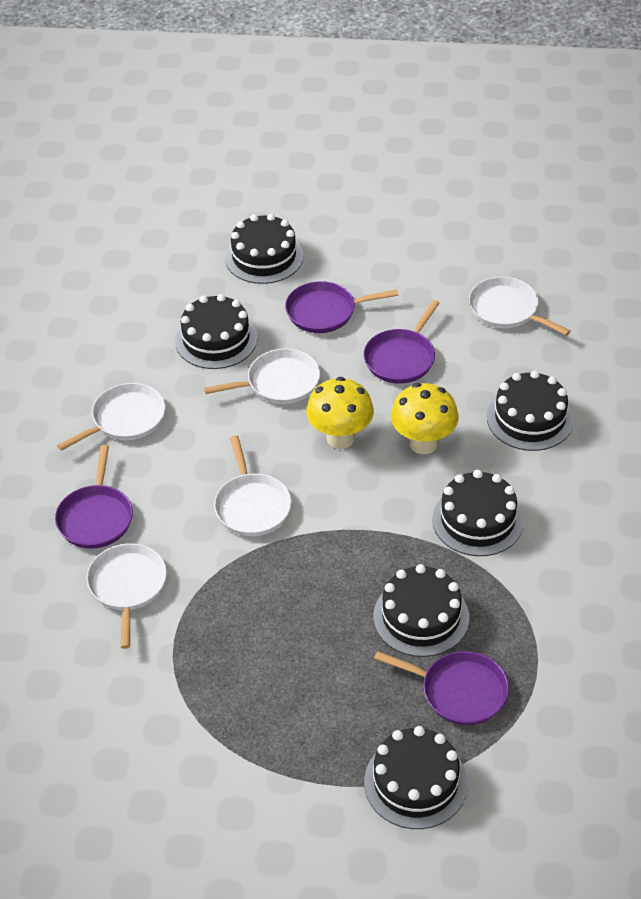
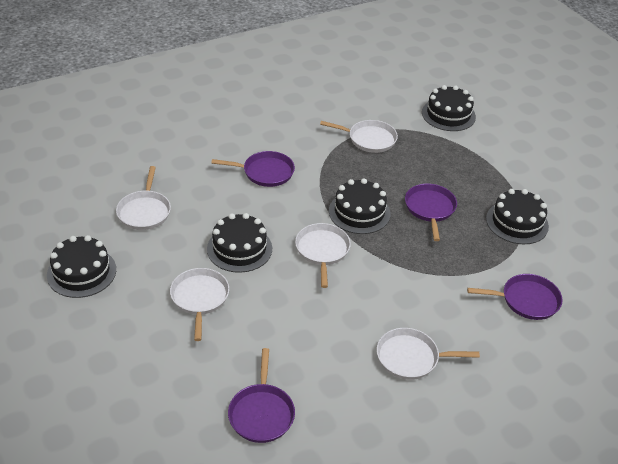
black cake: [175,294,258,369] [225,214,304,284] [364,726,468,829] [373,564,469,657] [432,470,524,556] [487,371,574,451] = 6 -> [47,235,116,298] [207,213,272,273] [329,178,390,234] [422,85,476,131] [486,189,549,244] = 5
yellow mushroom: [306,377,374,449] [391,383,459,454] = 2 -> none = 0

